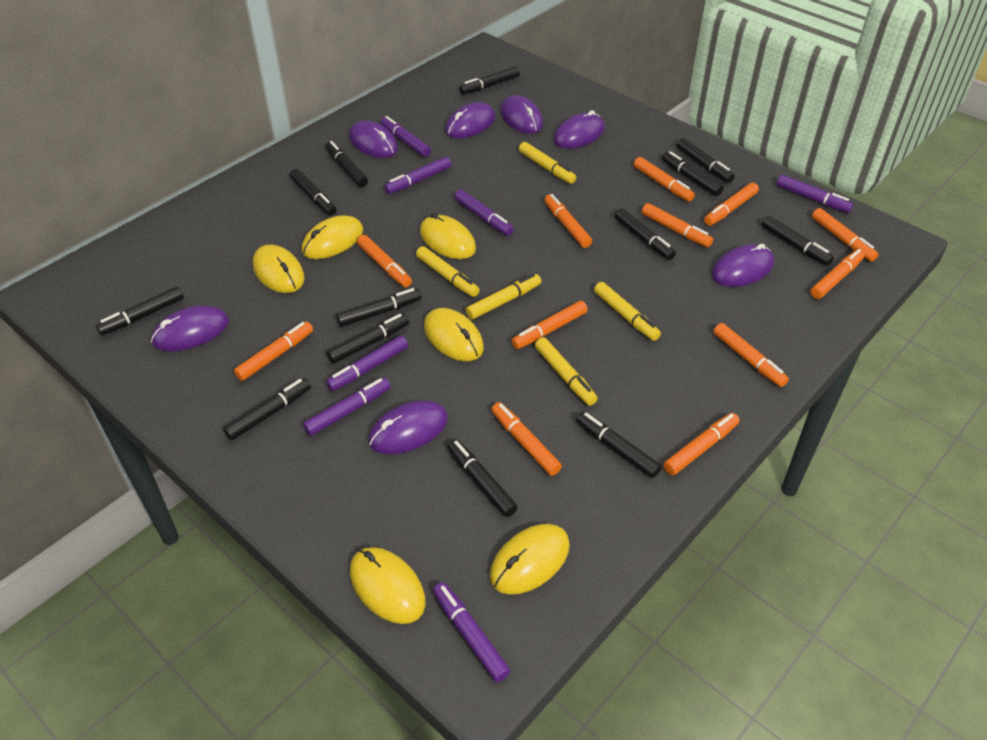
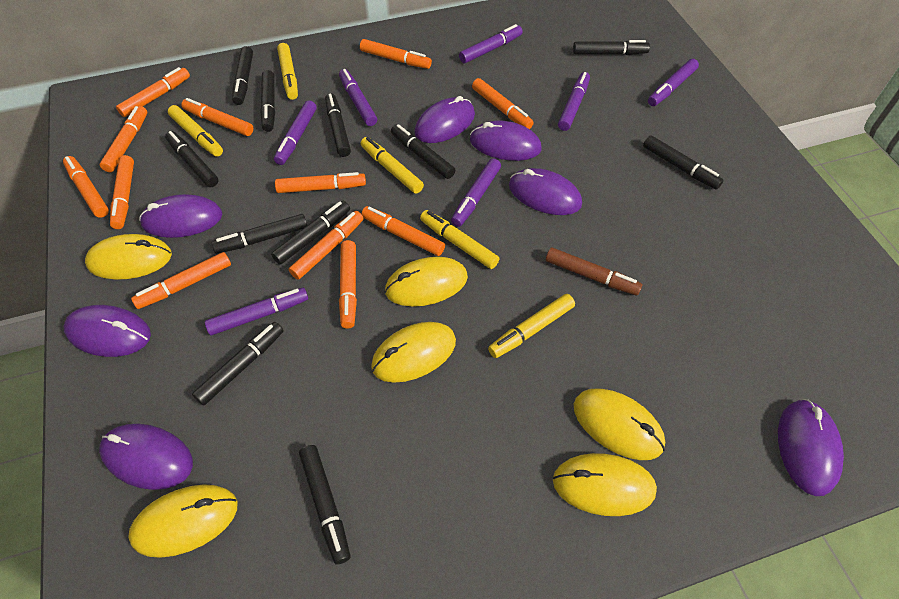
black marker: [96,287,183,336] [223,378,311,440] [290,169,337,215] [326,141,368,187] [327,314,409,364] [336,288,422,327] [447,439,518,517] [459,66,520,95] [576,412,662,478] [615,208,676,260] [662,151,724,196] [677,138,735,183] [761,216,834,266] = 13 -> [165,131,219,187] [192,322,284,406] [211,214,307,254] [232,46,253,105] [260,70,275,132] [271,201,350,265] [299,445,350,565] [325,93,351,157] [391,124,455,179] [573,40,650,55] [643,135,724,189] = 11
brown marker: none = 0 -> [546,247,642,296] = 1

